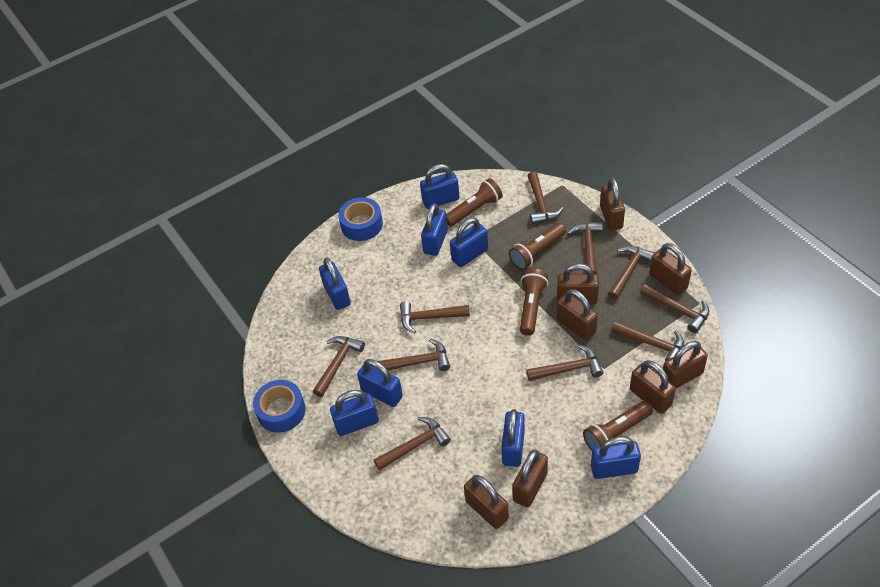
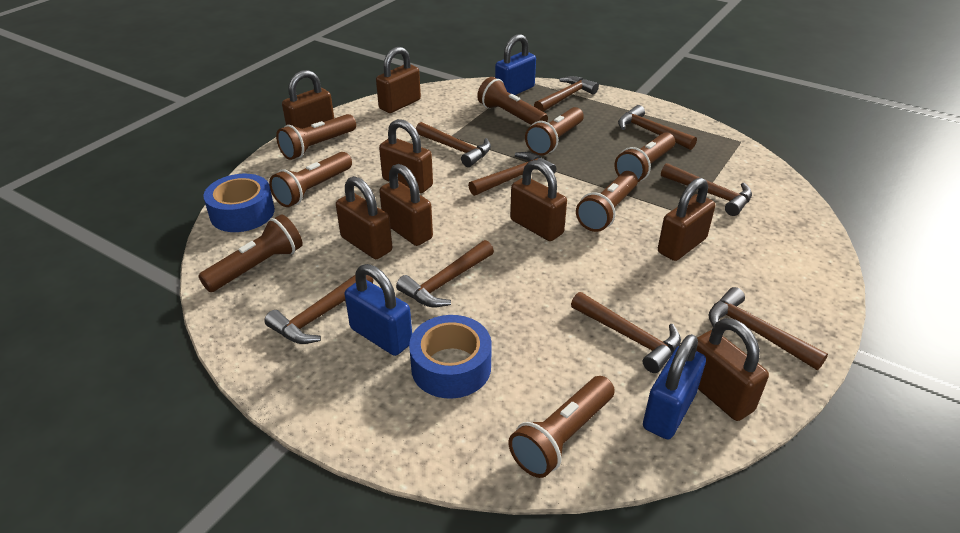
blue padlock: [319,257,351,310] [330,390,379,436] [357,359,403,407] [420,164,459,209] [421,203,448,256] [450,218,488,267] [502,409,525,467] [591,436,641,479] = 8 -> [345,264,412,356] [495,34,536,95] [643,334,706,439] = 3
brown flashlight: [446,178,503,227] [509,223,566,270] [520,269,548,336] [583,401,653,451] = 4 -> [198,214,303,292] [269,152,352,207] [276,114,356,160] [477,77,548,125] [509,376,615,478] [525,107,584,156] [576,171,638,232] [614,132,675,182] = 8
brown hammer: [313,336,365,397] [374,417,451,471] [378,338,450,371] [400,301,470,334] [526,345,603,381] [528,172,563,224] [568,221,603,274] [608,246,655,300] [611,321,684,361] [640,284,710,333] = 10 -> [264,274,373,344] [396,240,494,307] [416,122,491,167] [468,152,556,196] [534,76,599,112] [571,292,681,373] [618,105,697,150] [661,163,752,216] [708,287,828,370] = 9

